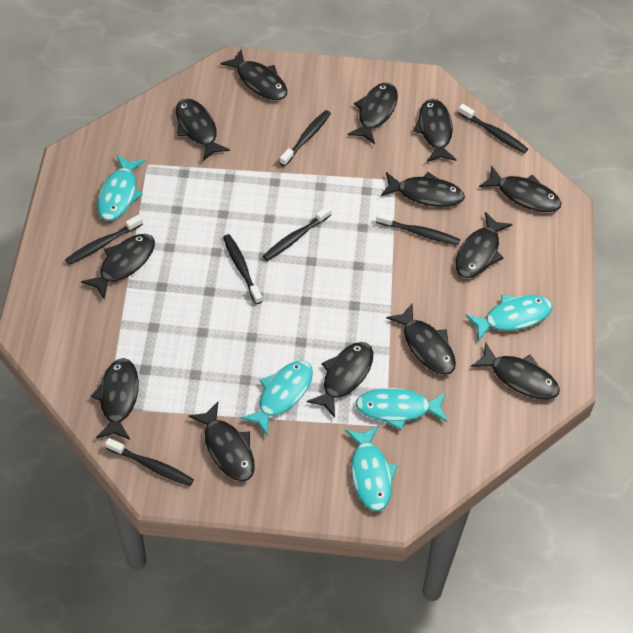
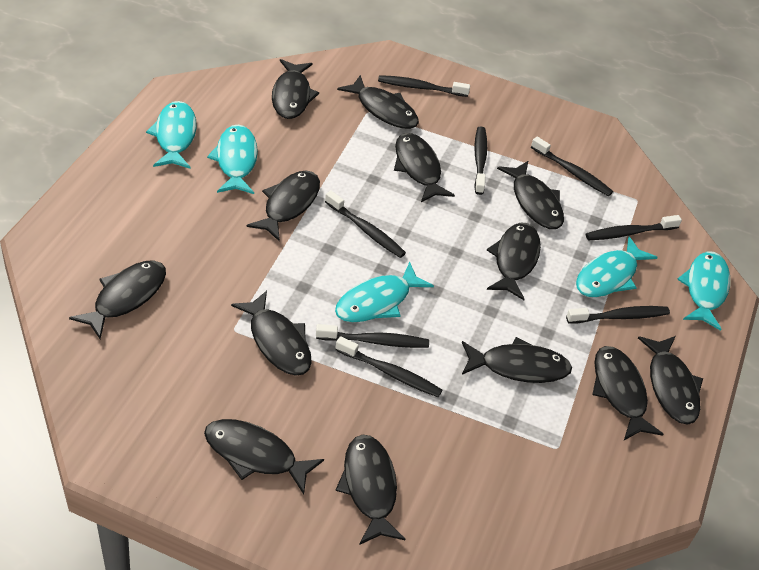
black toothbrush: [65,215,143,265] [105,438,194,486] [223,234,263,304] [263,206,331,261] [280,110,331,166] [376,212,460,245] [458,104,528,154] = 7 -> [316,324,429,348] [325,191,406,258] [335,336,442,397] [378,75,470,97] [474,126,487,195] [531,137,613,196] [566,306,670,324] [586,215,682,240] = 8

